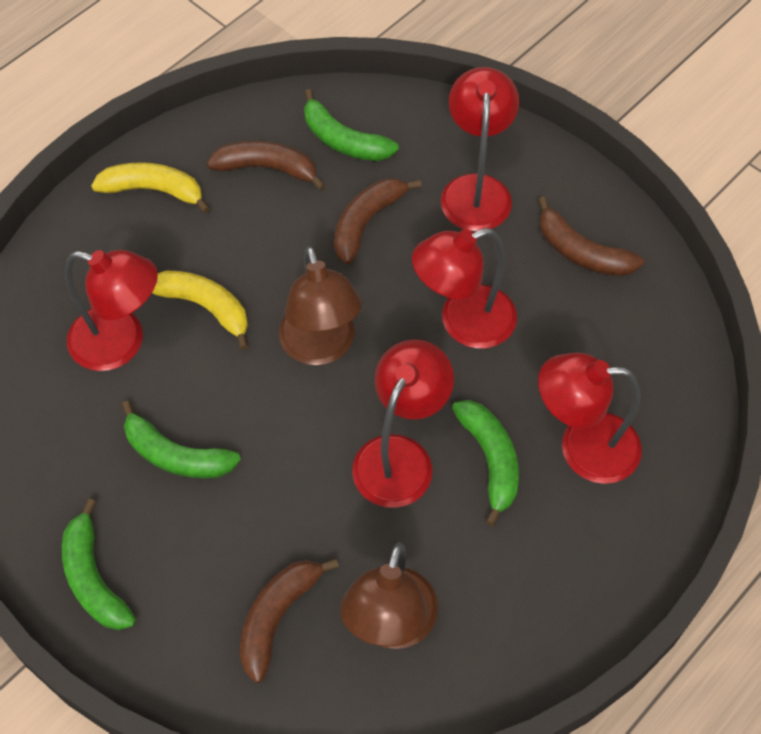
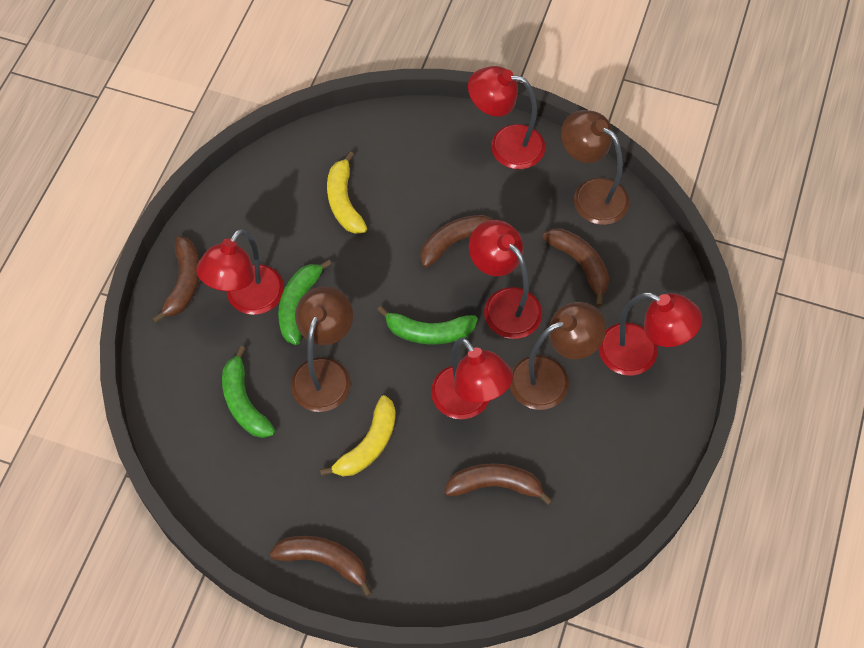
brown banana: [207,141,326,190] [240,558,339,683] [334,178,422,264] [538,196,644,276] = 4 -> [152,236,200,323] [270,536,372,597] [420,215,494,268] [444,463,553,505] [542,229,609,307] = 5
brown lamp: [279,246,362,365] [340,542,438,649] = 2 -> [291,286,353,412] [510,302,606,410] [561,110,629,225] = 3
green banana: [62,499,136,630] [121,401,241,478] [304,89,399,161] [452,400,519,526] = 4 -> [222,346,275,438] [278,259,332,345] [377,306,478,345] = 3

